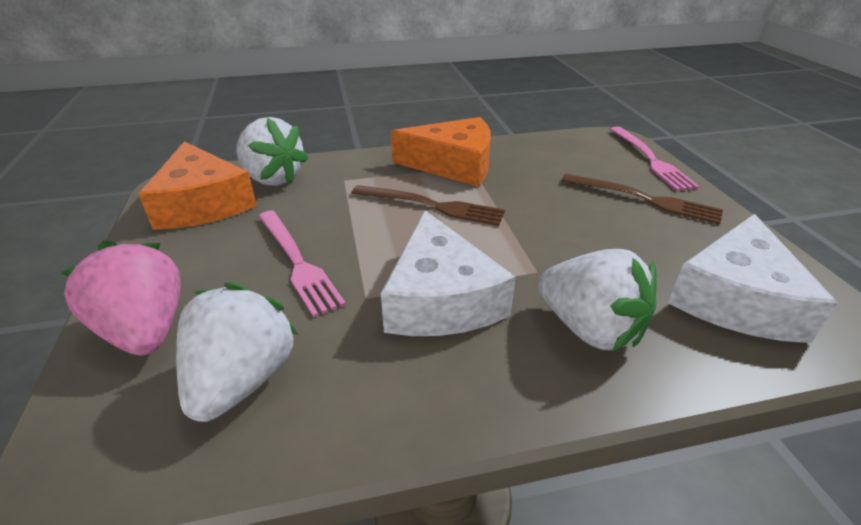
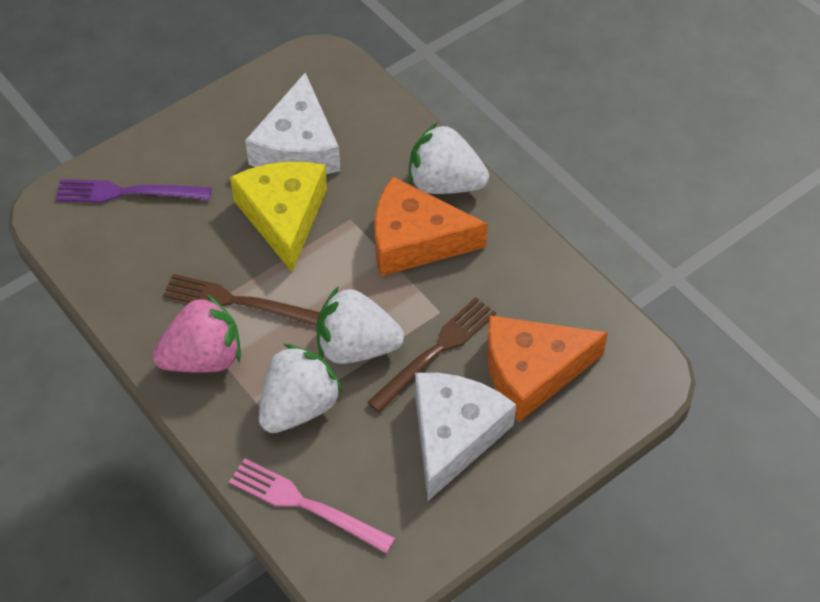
pink fork: [258,210,346,317] [610,126,700,191] = 2 -> [229,458,395,554] = 1
purple fork: none = 0 -> [55,179,211,203] = 1
yellow cheese: none = 0 -> [230,162,327,272] = 1

